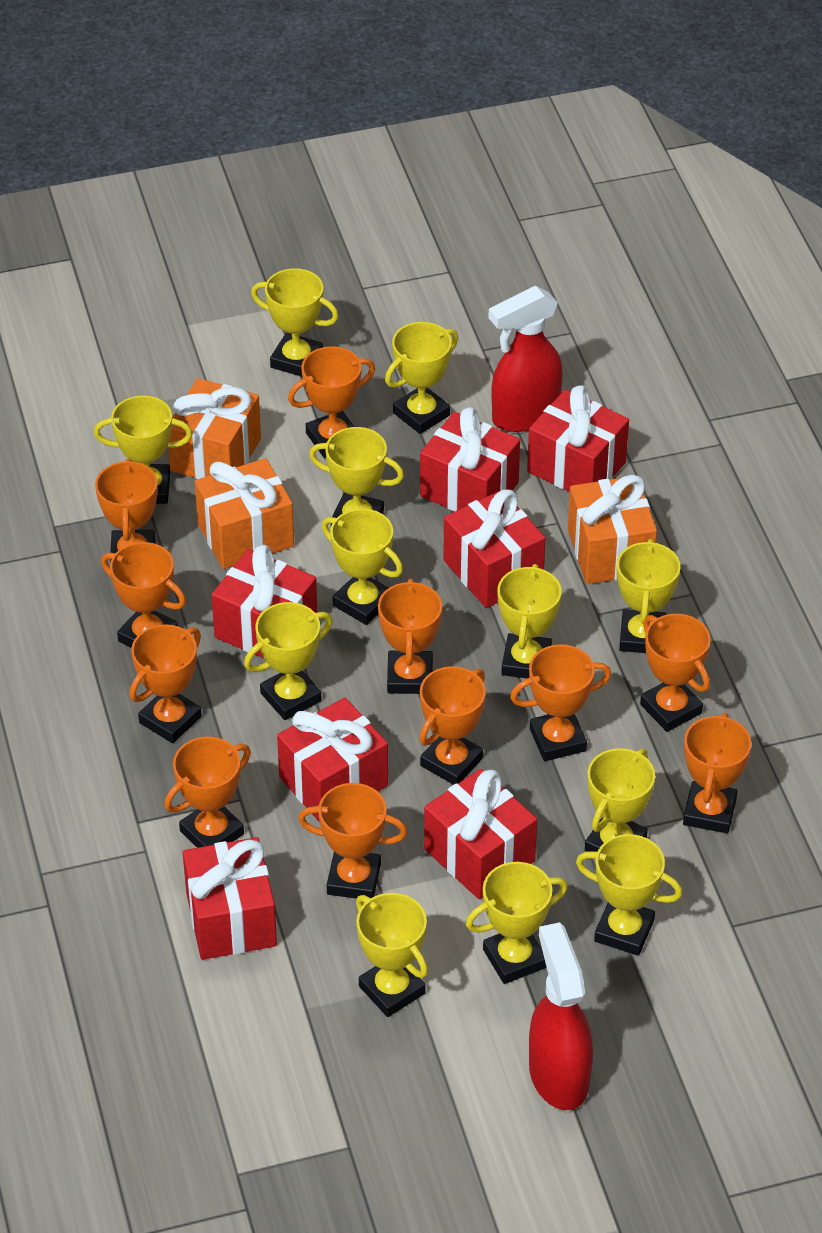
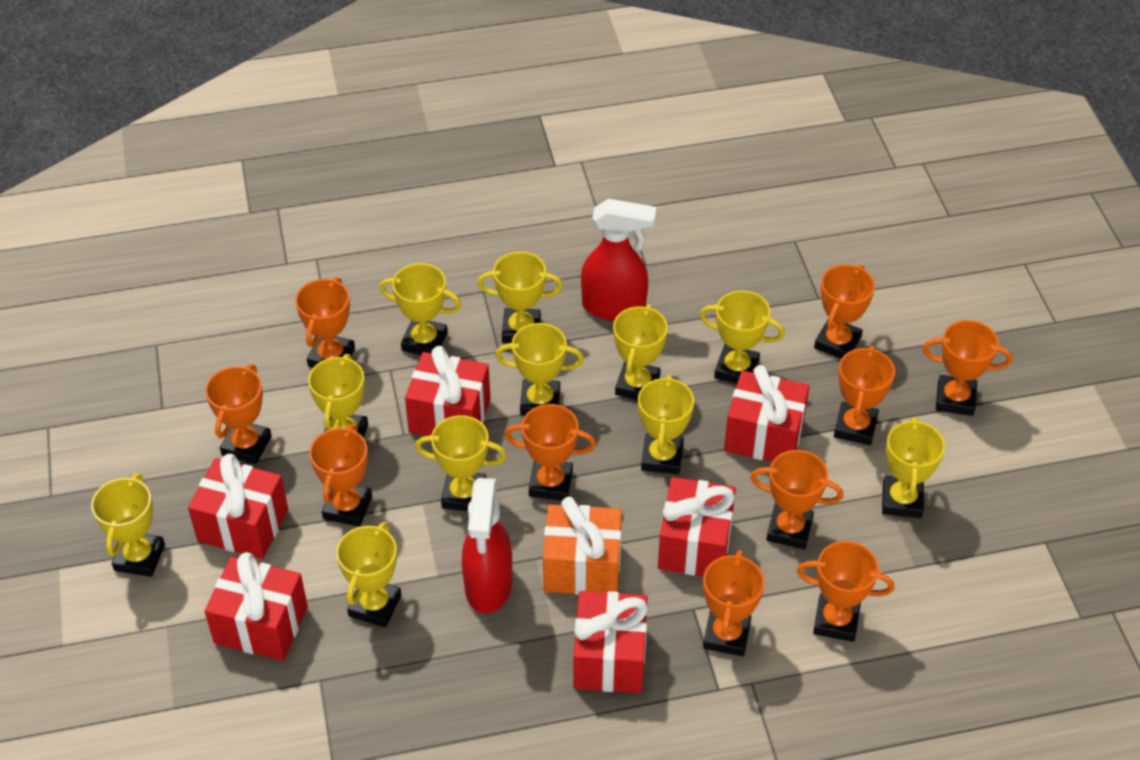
orange gift: [168,378,261,479] [195,458,294,569] [568,475,657,584] = 3 -> [543,497,622,595] = 1
orange trophy: [95,459,158,562] [101,542,186,648] [130,624,202,743] [164,737,251,848] [288,346,375,458] [298,783,408,899] [378,579,442,694] [419,666,486,785] [510,644,611,761] [640,614,711,732] [683,713,751,833] = 11 -> [205,364,272,464] [295,277,355,368] [309,425,372,527] [505,404,596,501] [703,550,765,656] [750,450,843,549] [797,541,894,642] [814,264,875,359] [834,346,895,445] [923,320,1012,416] = 10
red gift: [183,837,277,960] [211,545,317,658] [277,698,388,822] [420,407,520,512] [424,769,537,900] [443,490,545,608] [527,385,629,492] = 7 -> [188,454,288,559] [205,552,308,661] [405,346,490,436] [574,591,648,693] [658,477,736,576] [724,365,809,462] = 6
yellow trophy: [94,395,193,504] [244,602,333,720] [251,268,339,377] [309,427,404,526] [322,509,403,625] [356,893,428,1017] [385,322,458,434] [466,862,568,984] [497,564,562,678] [576,834,682,956] [585,748,655,852] [617,539,681,653] = 12 -> [91,473,165,577] [308,354,368,438] [336,522,401,627] [380,263,462,355] [415,415,507,511] [477,252,563,343] [495,323,584,416] [613,304,668,400] [638,375,694,475] [700,291,784,384] [882,417,945,518] = 11

